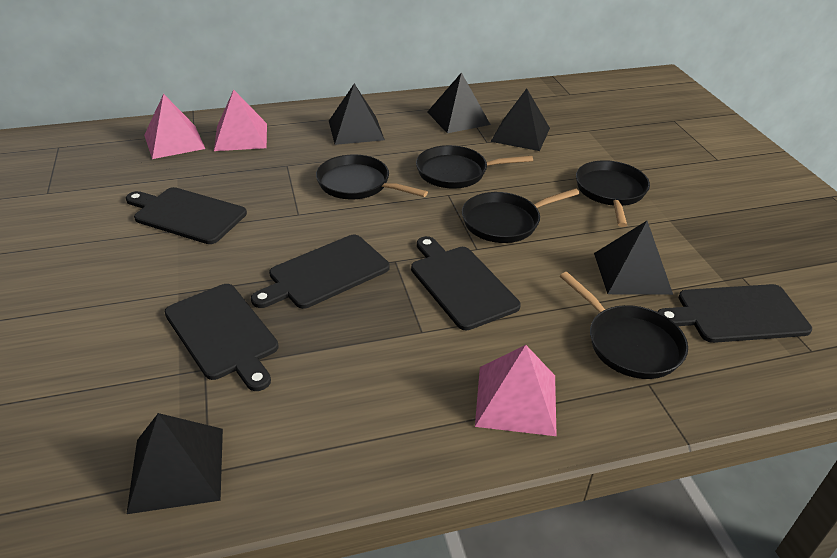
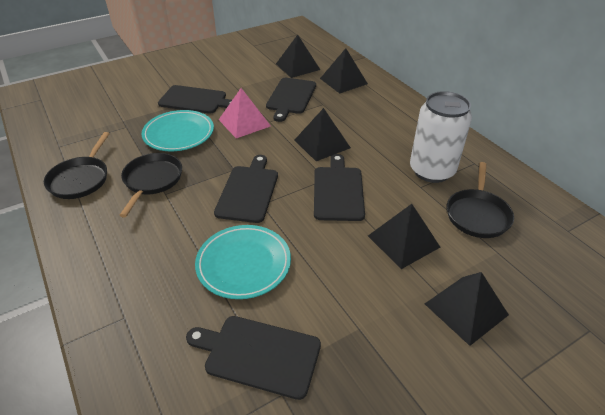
black pan: [316,154,428,200] [416,145,533,189] [462,188,580,243] [560,272,688,379] [576,160,650,227] = 5 -> [44,132,110,199] [119,153,182,218] [447,162,514,238] = 3
pink pyramid: [144,94,205,159] [214,90,267,151] [475,345,557,436] = 3 -> [219,88,271,138] = 1
turquoise plate: none = 0 -> [142,110,214,151] [195,225,291,299] = 2
white can: none = 0 -> [410,91,472,183] = 1

